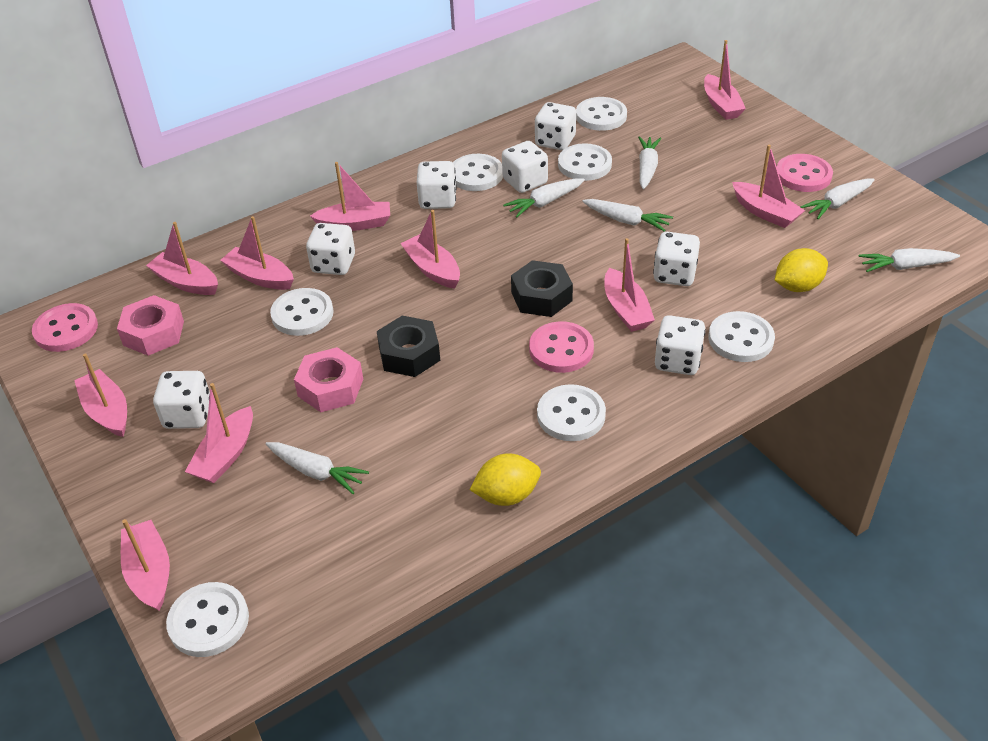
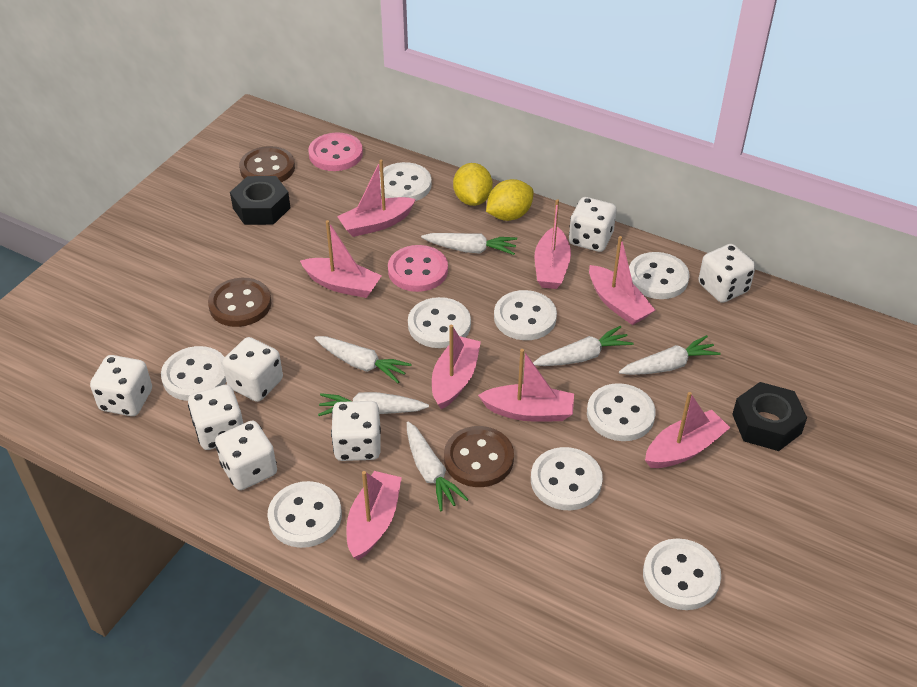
brown button: none = 0 -> [208,278,271,327] [239,146,295,182] [444,426,514,487] = 3
pink boat: [74,353,127,437] [121,519,170,611] [146,222,218,295] [185,383,253,483] [221,216,294,290] [310,162,390,231] [400,210,460,289] [604,238,655,332] [704,40,746,120] [732,145,805,228] = 10 -> [300,220,382,298] [337,160,416,237] [347,471,402,560] [432,325,481,409] [478,349,574,422] [535,199,571,289] [589,236,655,325] [645,392,730,468] = 8
pink button: [32,303,98,352] [529,321,594,373] [777,154,833,192] = 3 -> [308,133,363,171] [388,245,448,292] = 2
pink nut: [117,295,184,356] [294,347,363,412] = 2 -> none = 0
white button: [166,582,249,657] [270,288,333,336] [453,154,503,191] [537,384,606,441] [558,143,612,181] [576,97,627,131] [708,311,775,362] = 7 -> [161,346,226,401] [268,481,342,548] [380,162,432,201] [408,297,471,348] [494,290,557,340] [531,447,603,510] [587,383,656,441] [629,252,689,299] [643,538,721,610] = 9

